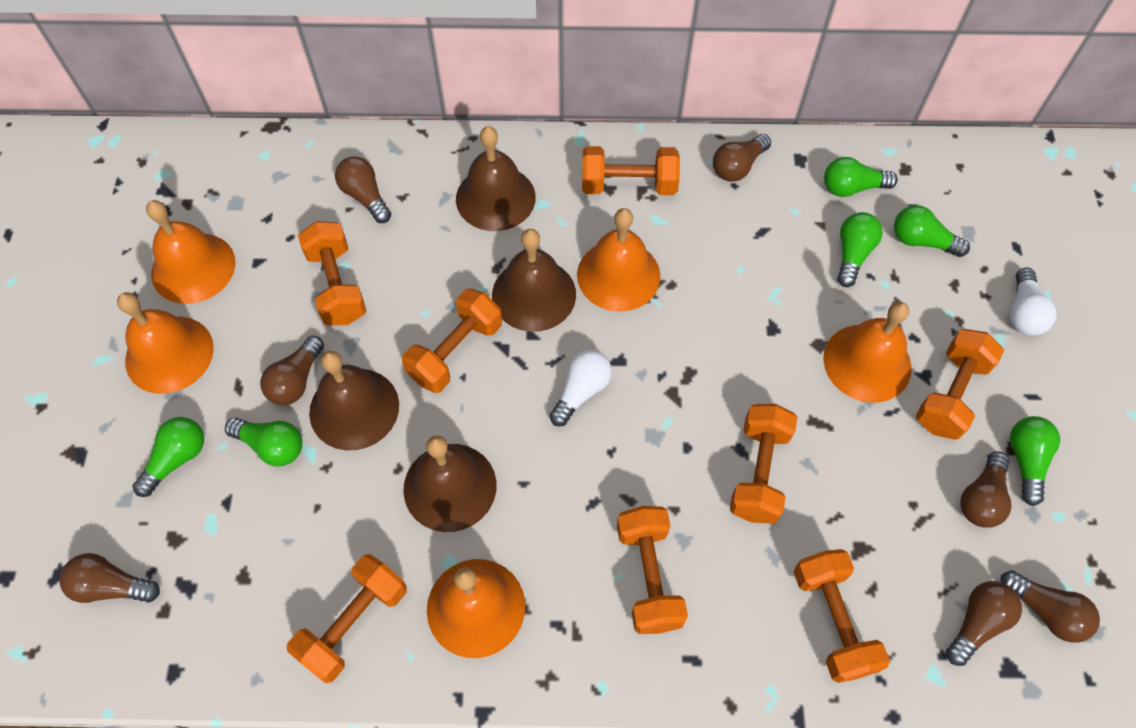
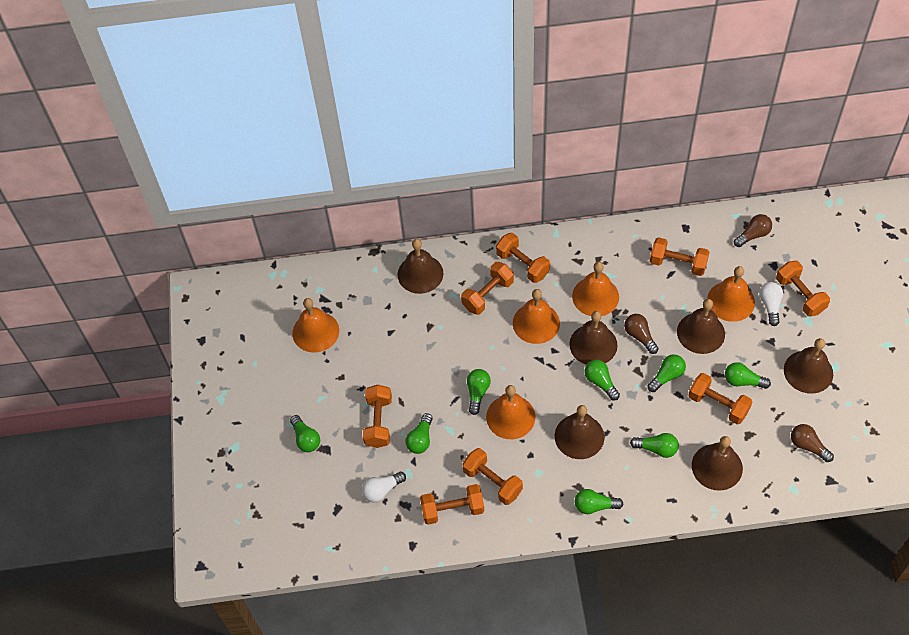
brown bell: [309,351,399,450] [403,435,497,532] [456,126,535,231] [492,229,576,332] = 4 -> [397,239,443,294] [555,405,604,459] [569,311,617,365] [677,299,725,354] [692,436,743,491] [784,338,833,394] = 6
brown light bulb: [60,553,160,603] [260,336,324,405] [335,156,391,223] [713,134,771,182] [946,581,1022,666] [960,451,1012,528] [1001,570,1100,643] = 7 -> [624,314,659,354] [734,214,772,247] [791,424,834,462] = 3
green light bulb: [132,417,204,497] [225,418,302,466] [824,157,898,197] [837,212,883,287] [894,205,970,257] [1010,416,1060,506] = 6 -> [290,415,320,452] [405,413,433,454] [467,369,491,415] [575,489,623,514] [584,360,620,401] [630,433,679,458] [648,354,686,392] [725,362,771,389] = 8

